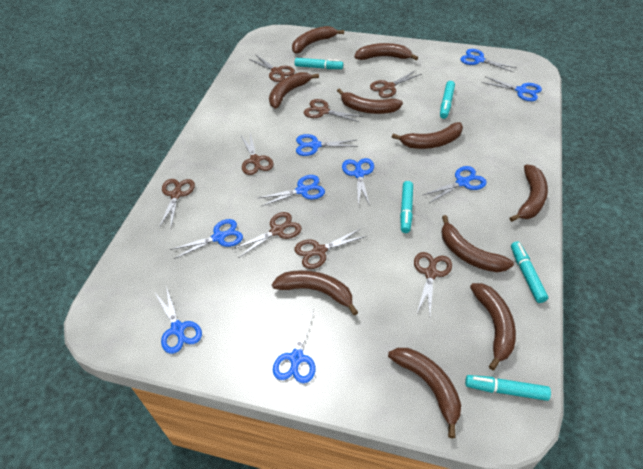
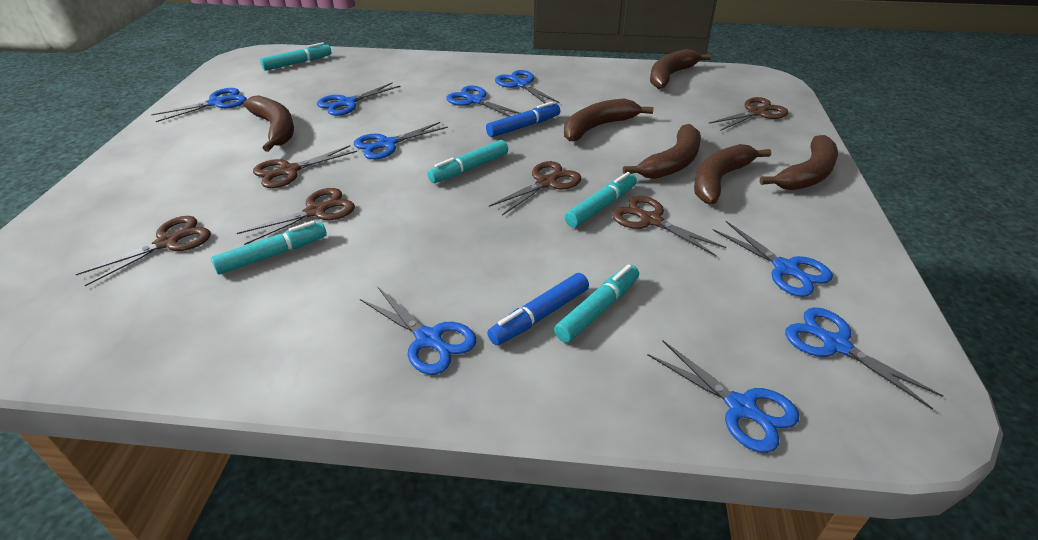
blue marker: none = 0 -> [486,101,560,137] [487,273,589,345] = 2
brown banana: [269,72,319,109] [272,270,358,315] [292,26,344,54] [337,88,403,114] [354,43,418,60] [388,348,461,438] [392,122,463,149] [441,215,514,272] [470,283,516,370] [509,164,548,222] = 10 -> [243,95,294,152] [564,99,654,141] [623,124,701,179] [650,49,711,89] [694,144,771,204] [760,135,838,190] = 6
brown scissors: [159,179,195,228] [232,212,302,258] [241,133,274,175] [249,55,295,82] [295,228,367,269] [304,99,363,122] [370,70,422,98] [414,252,452,314] = 8 -> [76,216,211,286] [237,188,355,245] [253,145,357,188] [489,161,581,216] [612,196,726,256] [709,97,788,131] = 6

